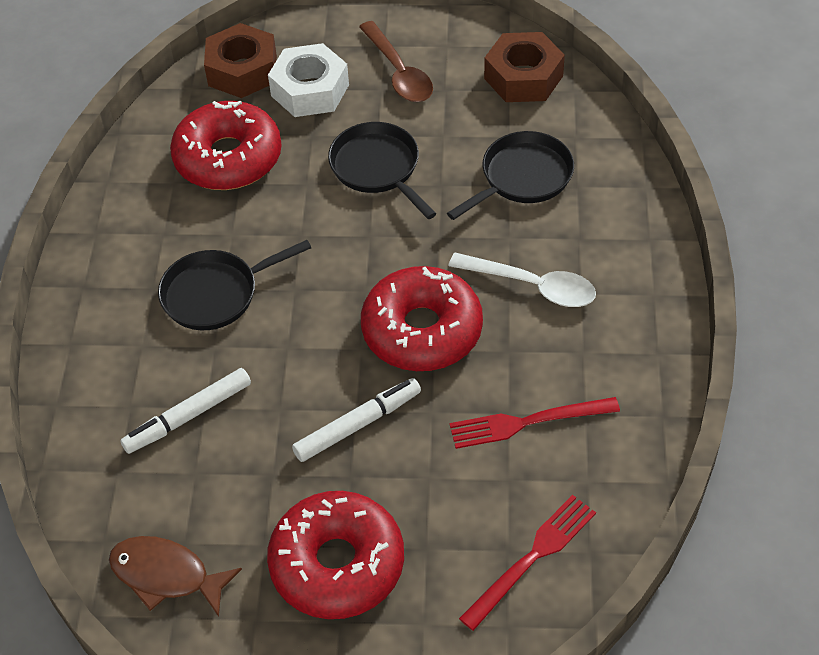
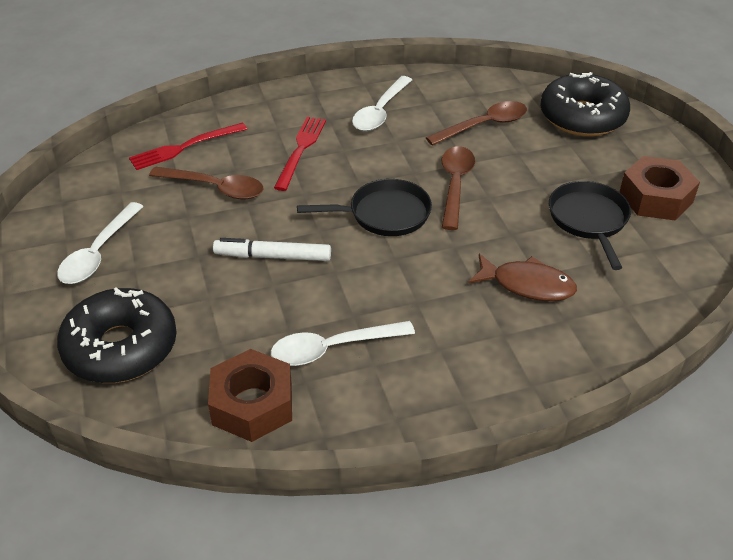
black donut: none = 0 -> [57,287,177,383] [540,72,630,136] = 2
black pan: [158,240,311,330] [328,122,436,219] [447,131,574,220] = 3 -> [297,179,432,236] [549,181,631,270] = 2
brown spoon: [359,21,433,102] = 1 -> [149,166,264,199] [426,101,527,146] [442,146,475,230] = 3
red donut: [170,100,282,190] [267,491,404,619] [361,266,483,371] = 3 -> none = 0
white marker: [120,368,251,454] [292,378,421,462] = 2 -> [213,238,331,261] = 1
white nut: [268,43,349,117] = 1 -> none = 0
white spoon: [448,253,596,307] = 1 -> [57,202,144,284] [271,321,415,366] [352,76,412,131] = 3

